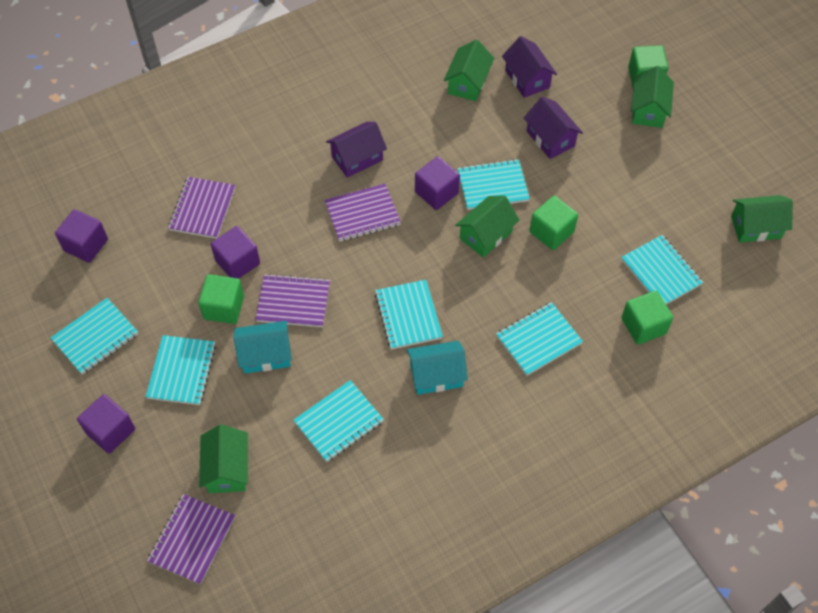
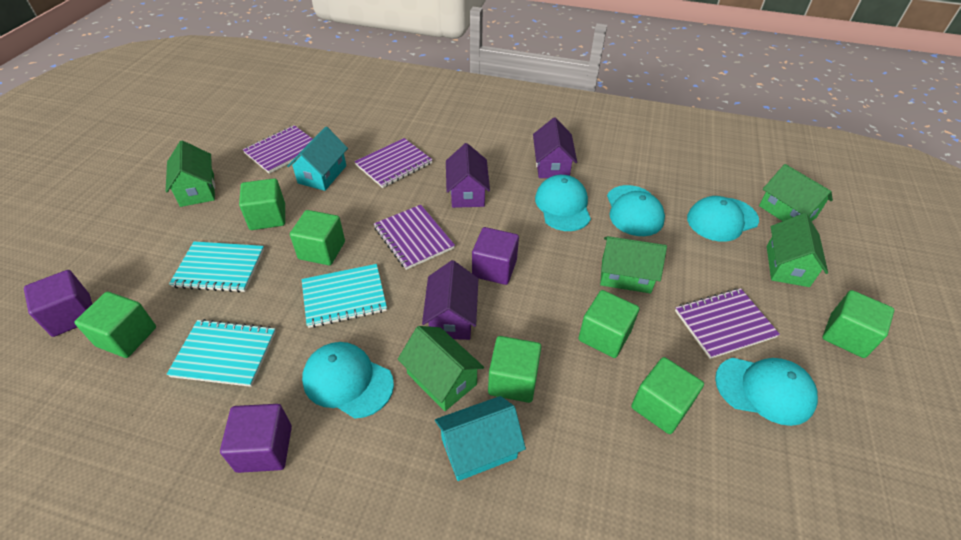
green cube: [198,274,244,324] [530,196,578,250] [621,291,673,345] [628,45,668,88] = 4 -> [74,292,156,358] [239,178,285,230] [290,210,345,265] [488,336,541,403] [578,290,639,358] [631,357,704,434] [823,290,895,358] = 7
purple cube: [55,209,108,263] [77,394,135,454] [210,226,260,279] [415,156,460,210] = 4 -> [24,270,92,337] [220,404,292,473] [472,227,519,285] = 3
turquoise cap: none = 0 -> [302,342,394,418] [535,175,591,231] [607,185,665,236] [687,196,759,242] [715,358,818,426] = 5
turquoise notebook: [51,298,138,375] [146,335,216,405] [293,380,384,462] [375,280,443,349] [457,159,530,210] [496,302,583,376] [621,235,703,305] = 7 -> [166,319,276,387] [169,241,264,293] [302,264,387,328] = 3

